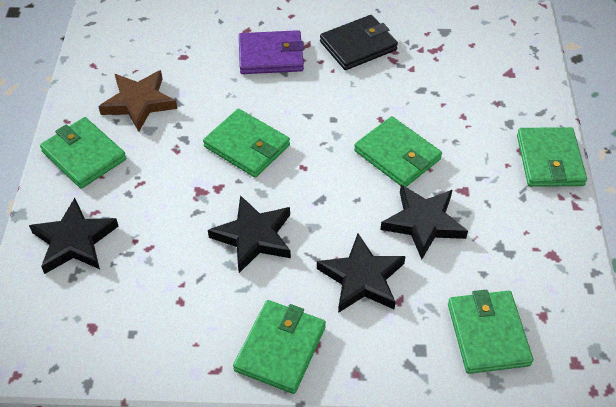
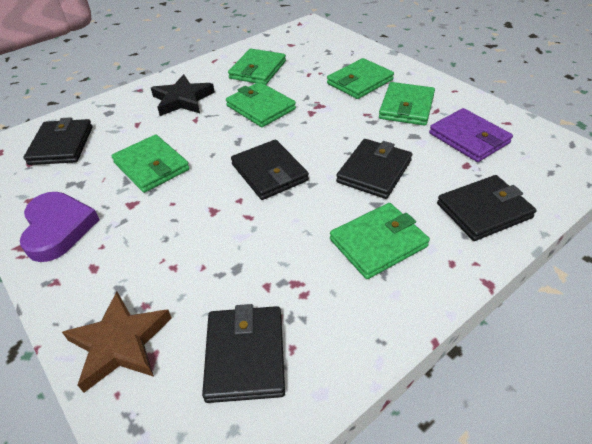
black star: [29,198,118,274] [208,195,291,273] [317,233,406,313] [380,185,468,259] = 4 -> [151,74,215,116] = 1
black wallet: [320,15,398,70] = 1 -> [23,117,93,165] [202,304,285,403] [231,140,309,200] [336,139,412,199] [437,175,537,241] = 5
purple heart: none = 0 -> [20,192,100,262] = 1

